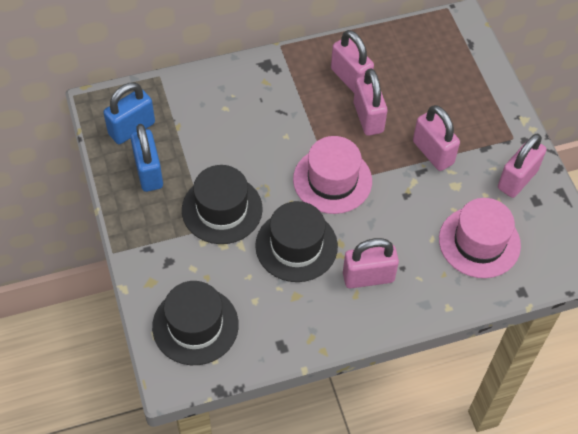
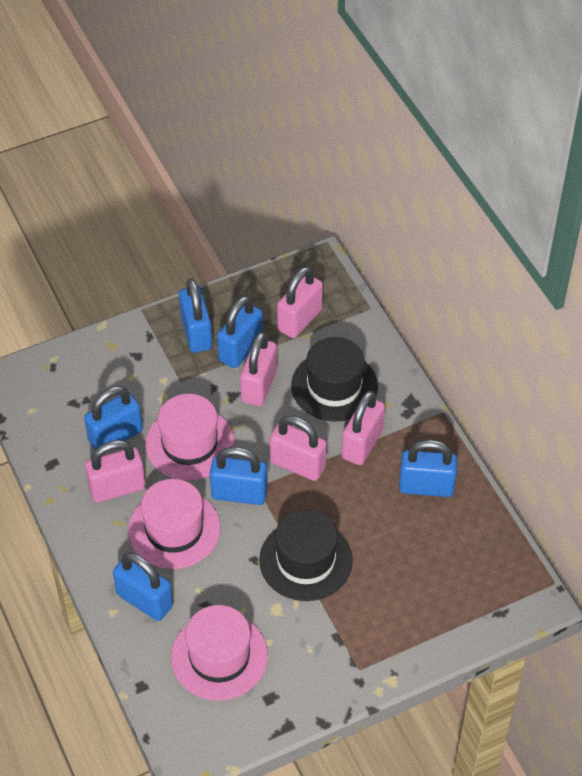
black hat: [152,281,239,365] [182,165,263,244] [255,201,338,282] = 3 -> [259,509,353,601] [291,337,378,421] = 2
blue padlock: [103,82,155,144] [130,124,163,192] = 2 -> [84,386,143,450] [113,552,173,621] [179,279,212,353] [210,447,268,505] [217,296,263,368] [399,440,458,497] = 6
pink hat: [293,136,372,214] [439,198,521,278] = 2 -> [128,479,220,569] [145,394,234,481] [171,605,268,701] = 3

